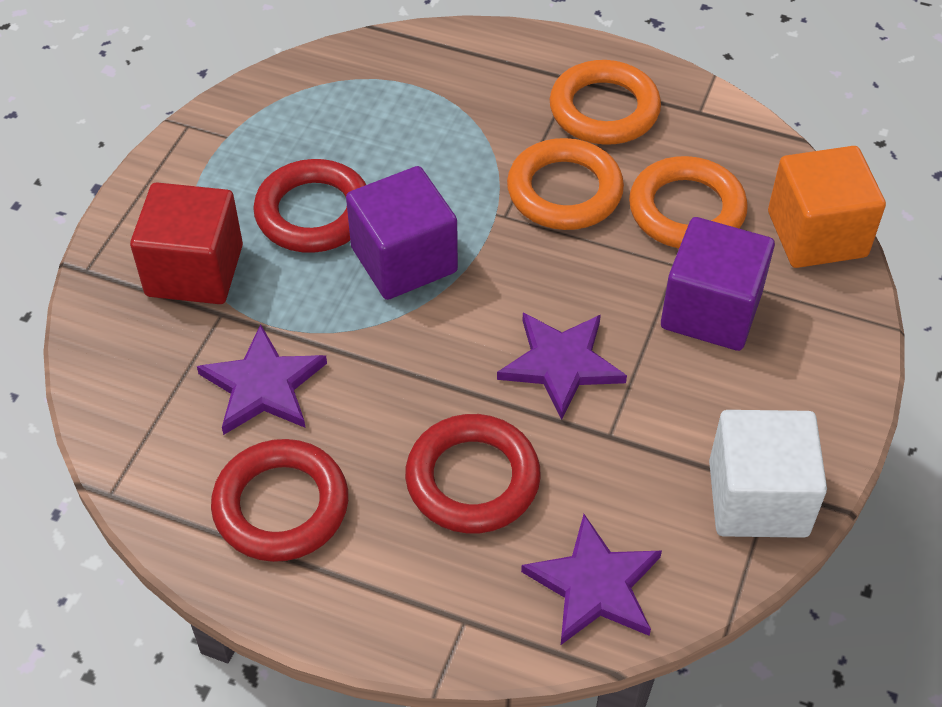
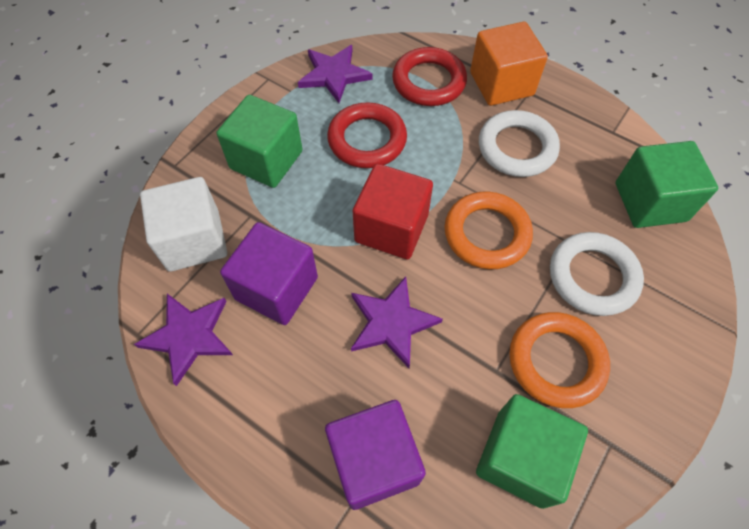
green cube: none = 0 -> [217,95,302,188] [476,394,588,509] [616,141,718,228] = 3
orange ring: [507,138,624,230] [550,60,661,145] [629,156,748,248] = 3 -> [444,192,533,269] [509,312,610,408] = 2
red ring: [211,439,348,562] [253,159,366,253] [405,414,541,533] = 3 -> [327,102,407,168] [392,47,467,106] = 2
white ring: none = 0 -> [479,110,560,177] [550,232,644,316] = 2

